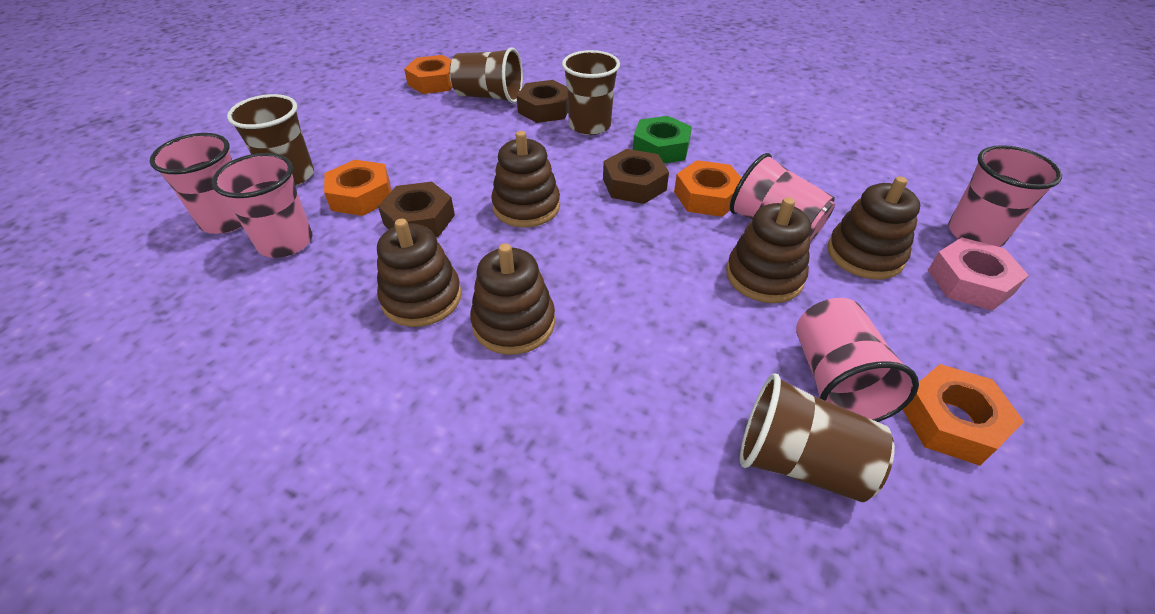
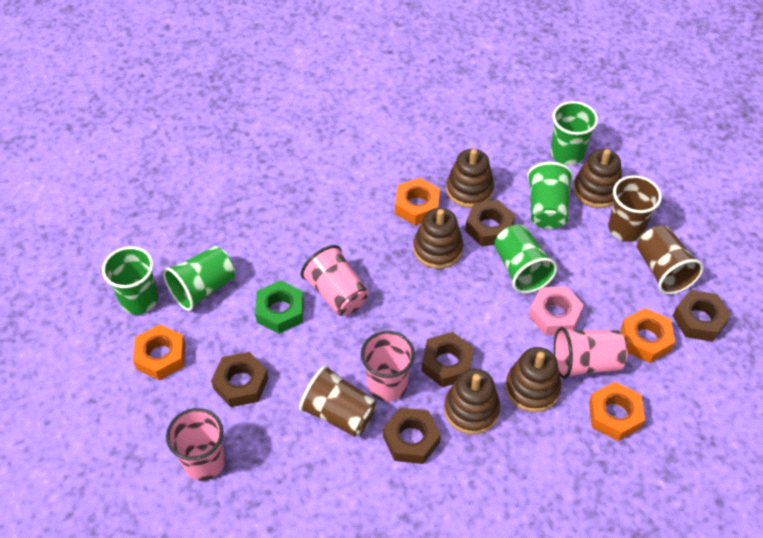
brown cup: [227,94,314,186] [449,47,523,103] [562,50,620,135] [740,373,895,502] = 4 -> [299,365,377,437] [608,175,662,242] [637,225,704,294] = 3
brown nut: [378,182,455,237] [517,80,568,123] [603,149,669,204] = 3 -> [211,352,269,407] [383,407,441,464] [421,332,474,387] [465,200,515,246] [673,290,731,342] = 5
green cup: none = 0 -> [102,246,158,315] [163,246,235,311] [494,224,557,293] [527,162,573,229] [550,101,598,165] = 5
pink cup: [150,133,242,234] [212,153,312,258] [730,153,835,242] [796,298,919,422] [948,145,1062,247] = 5 -> [166,408,225,481] [301,245,369,316] [361,331,415,402] [554,327,628,379] = 4

